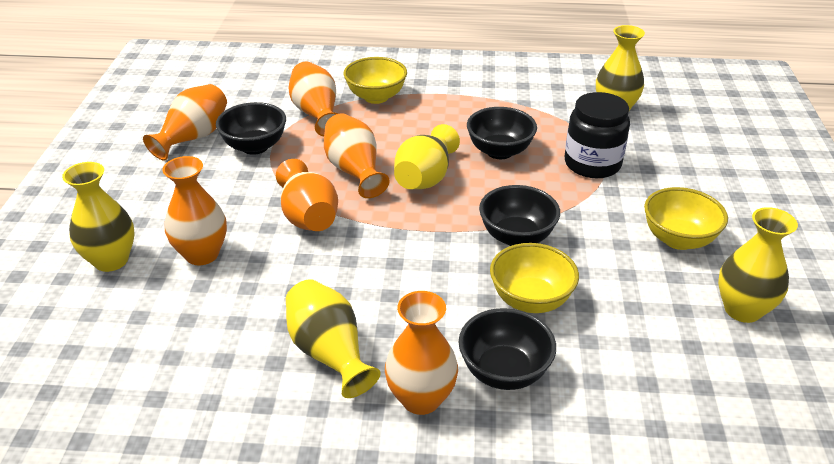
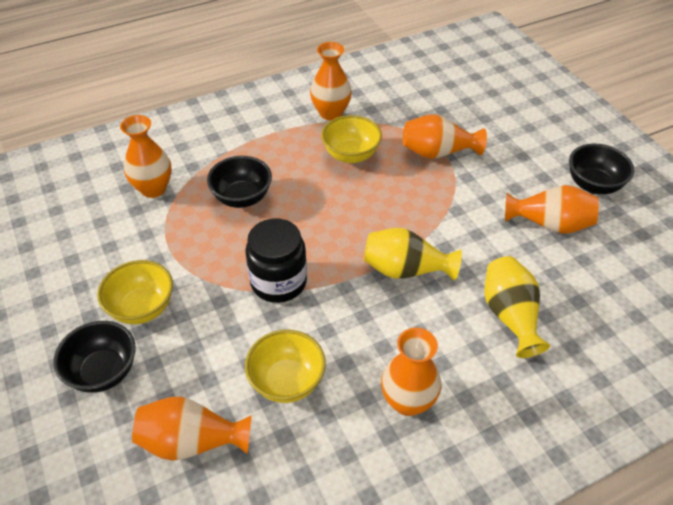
black bowl: [216,102,286,155] [458,308,556,390] [467,107,537,159] [479,185,560,246] = 4 -> [53,321,135,393] [207,156,272,208] [569,144,634,194] = 3
yellow vase: [62,162,134,272] [286,279,381,398] [394,124,460,189] [596,25,645,111] [718,207,798,323] = 5 -> [364,228,462,281] [484,256,550,358] = 2

